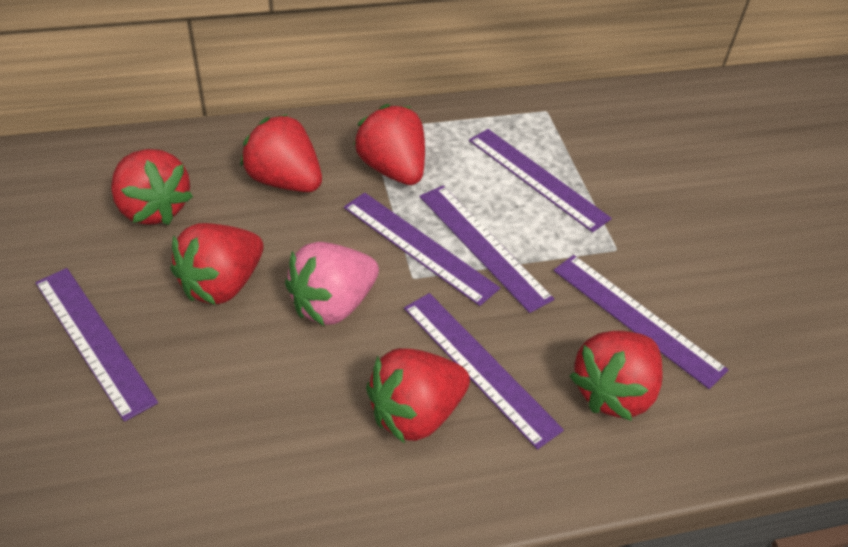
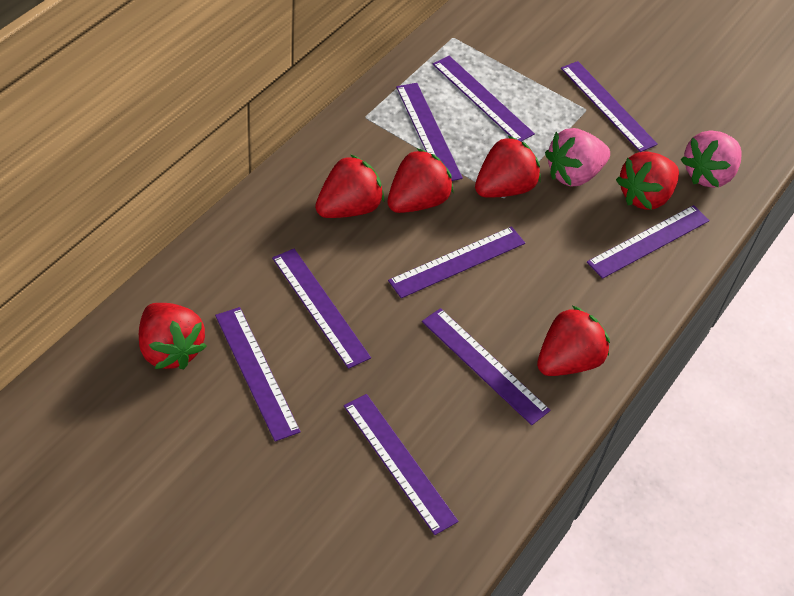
pink strawberry: [285,242,379,326] = 1 -> [545,128,610,187] [681,131,742,188] = 2
purple ruler: [35,268,158,422] [344,193,500,306] [404,293,564,450] [419,186,554,313] [469,129,612,232] [553,255,729,389] = 6 -> [215,307,301,442] [272,249,371,369] [344,394,459,535] [388,226,525,298] [396,83,463,181] [422,308,550,425] [433,56,535,141] [561,61,658,152] [587,205,710,279] = 9

